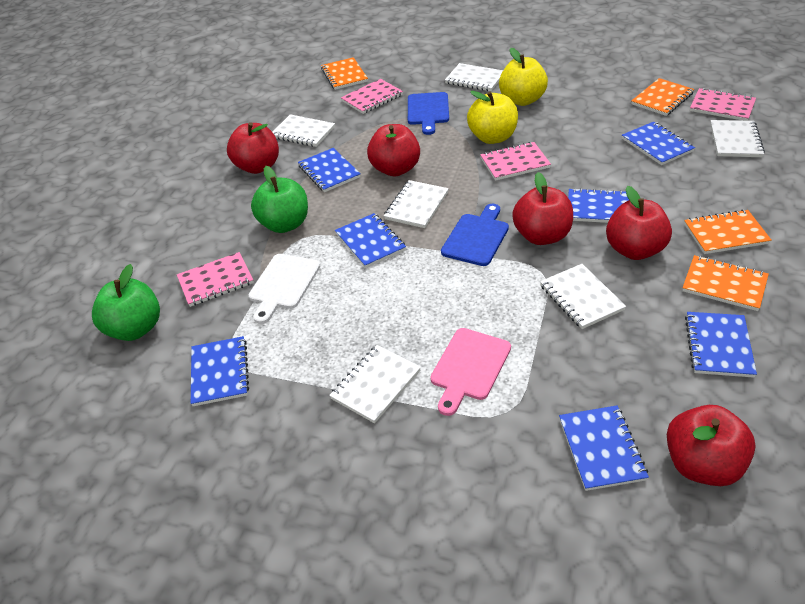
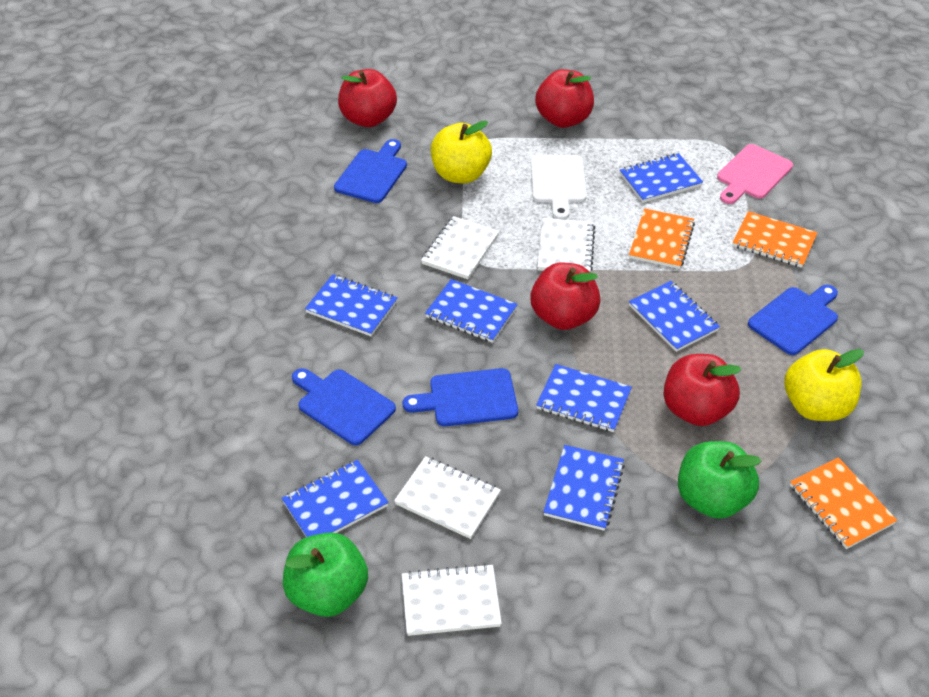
blue cutting board: [408,92,449,135] [441,204,509,266] = 2 -> [292,368,396,445] [334,139,407,203] [403,368,518,426] [748,285,838,355] = 4
orange notebook: [321,57,368,90] [631,78,694,116] [682,255,769,311] [684,209,772,254] = 4 -> [629,208,695,269] [733,211,817,268] [790,458,897,549] = 3
pink notebook: [177,252,254,307] [341,79,403,114] [480,142,551,181] [690,88,756,121] = 4 -> none = 0
red apple: [227,122,279,174] [367,124,420,176] [512,172,573,245] [606,186,672,260] [667,405,756,486] = 5 -> [338,69,397,127] [530,263,601,330] [535,69,594,128] [663,354,741,426] = 4
white notebook: [273,114,335,147] [329,345,421,423] [384,180,449,228] [445,63,503,91] [540,264,626,329] [710,120,765,157] = 6 -> [394,456,501,539] [402,564,502,636] [421,216,499,279] [537,218,595,272] = 4

